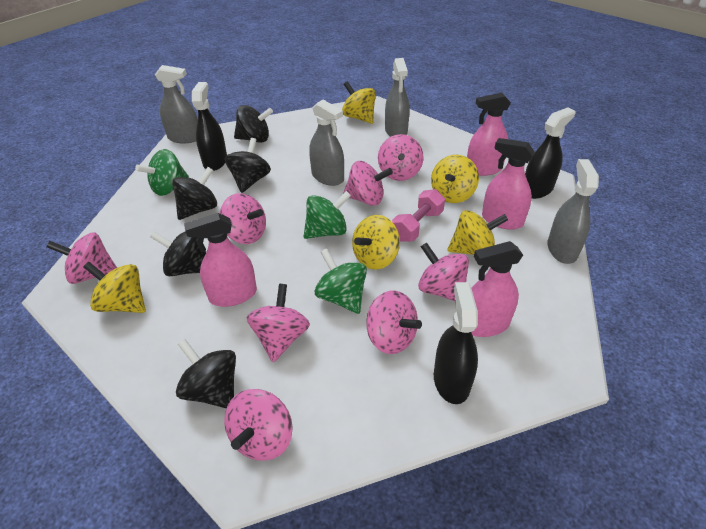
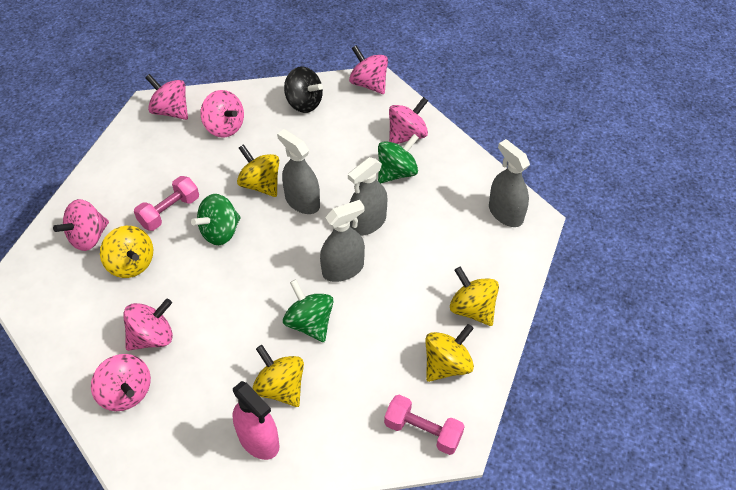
black spinning top: [150,231,206,276] [172,167,217,220] [176,339,236,409] [225,138,271,193] [234,105,273,143] = 5 -> [284,67,323,113] = 1
black spray bottle: [192,82,227,171] [434,282,478,404] [525,107,575,199] = 3 -> none = 0
pink dumbbell: [392,189,445,242] = 1 -> [134,176,199,231] [384,395,465,455] = 2
pink spinning top: [46,233,117,284] [220,193,266,244] [224,389,293,461] [247,284,310,362] [343,161,393,206] [366,290,422,354] [378,134,423,181] [418,242,469,301] = 8 -> [53,199,109,251] [91,354,151,411] [123,298,173,351] [145,74,188,120] [200,90,244,137] [349,45,388,94] [389,97,428,144] = 7
pink spray bottle: [184,213,257,307] [467,93,511,176] [471,241,523,337] [482,138,535,230] = 4 -> [232,381,280,460] = 1

